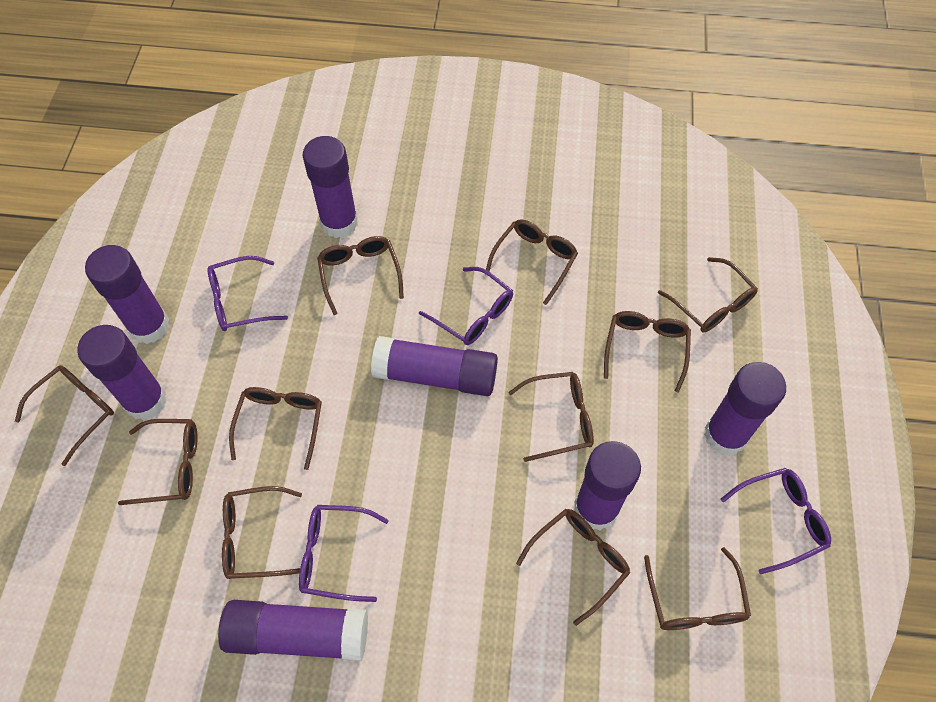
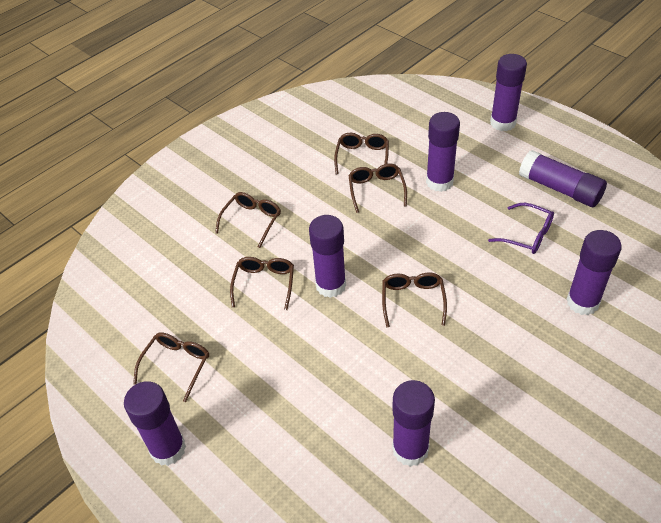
brown glasses: [15,365,114,466] [118,419,197,505] [222,486,302,579] [229,387,322,470] [317,236,404,315] [486,219,578,305] [508,372,594,462] [516,509,630,626] [604,311,691,393] [644,547,751,630] [658,257,758,332] = 11 -> [133,332,209,402] [215,192,281,248] [230,257,294,310] [334,133,389,174] [348,163,407,213] [382,272,447,328] = 6
purple glasses: [207,256,288,331] [299,505,389,602] [419,267,513,345] [720,468,831,574] = 4 -> [488,203,554,254] = 1

